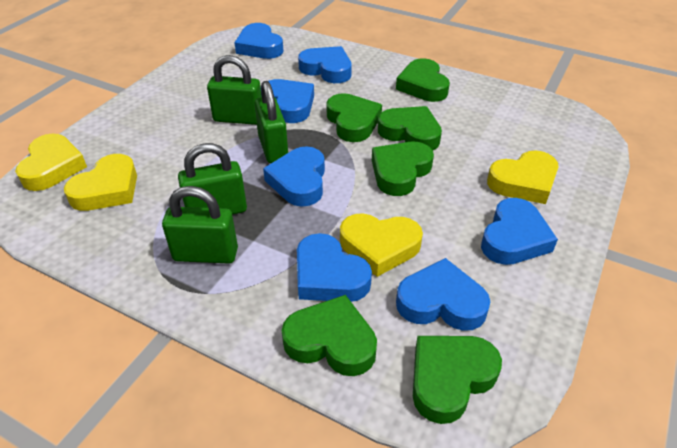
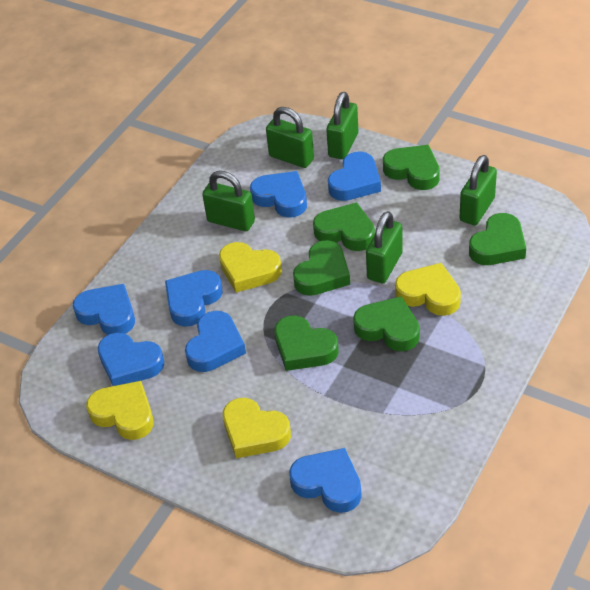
green padlock: [162,186,238,263] [178,143,247,215] [207,55,262,125] [254,81,288,163] = 4 -> [202,171,255,231] [266,107,314,168] [326,92,358,159] [366,211,403,283] [460,155,497,225] = 5

